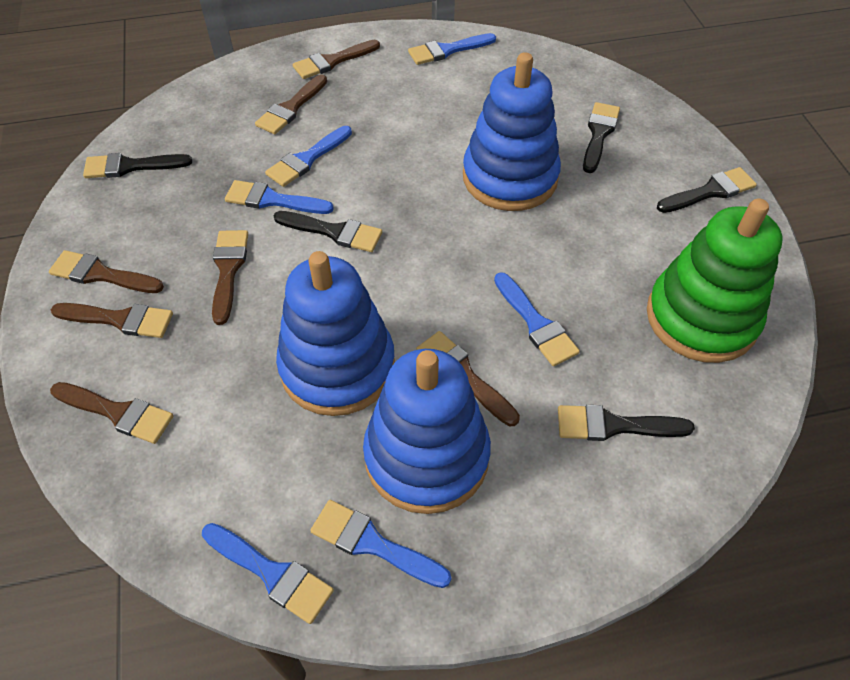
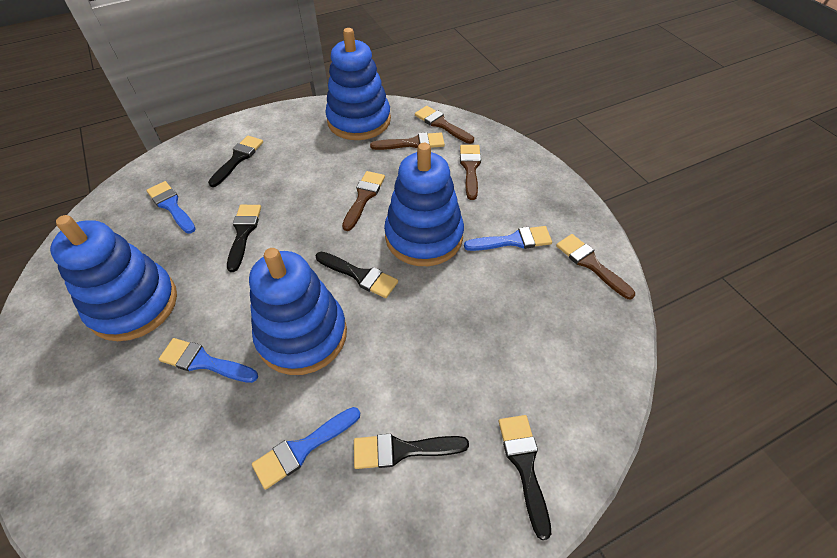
blue brush: [202,523,334,624] [225,180,334,214] [265,126,352,187] [310,500,451,588] [408,33,496,65] [494,272,580,366] = 6 -> [146,181,196,233] [159,338,258,383] [252,407,360,490] [464,226,552,251] = 4
blue stacking toy: [276,251,395,416] [363,349,491,514] [463,52,561,211] = 3 -> [50,215,177,341] [249,248,347,375] [325,28,391,140] [384,143,464,266] = 4
brown brush: [49,250,164,293] [50,382,173,444] [51,303,173,338] [212,230,248,325] [255,74,327,134] [293,40,380,79] [416,331,520,426] = 7 -> [342,171,385,231] [370,132,445,150] [415,106,474,144] [460,145,481,200] [556,234,635,299] = 5
green stacking toy: [647,198,782,363] = 1 -> none = 0

